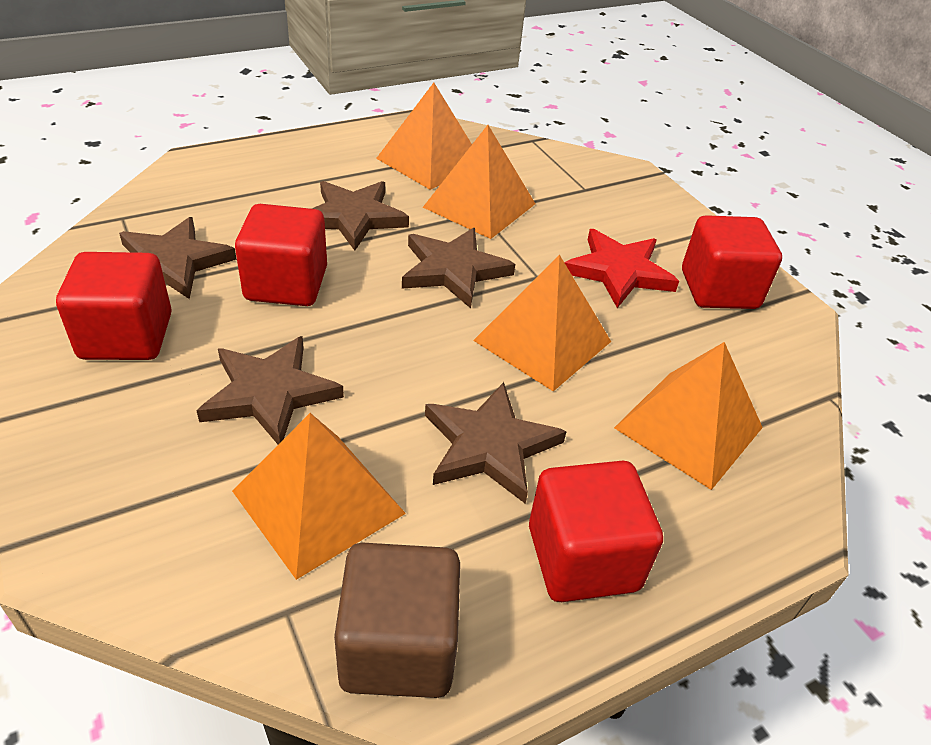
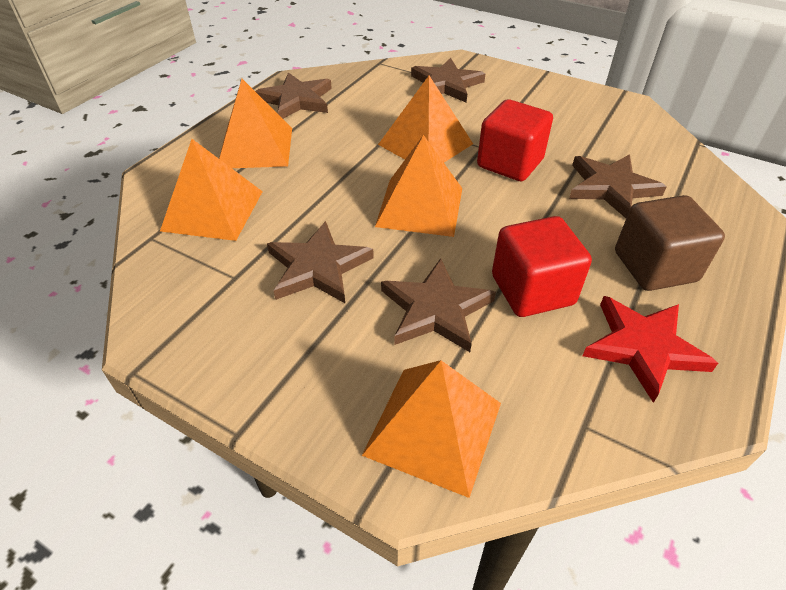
red cube: [56,252,172,360] [235,204,327,306] [529,461,663,602] [682,215,782,309] = 4 -> [477,99,553,181] [492,216,592,317] = 2

